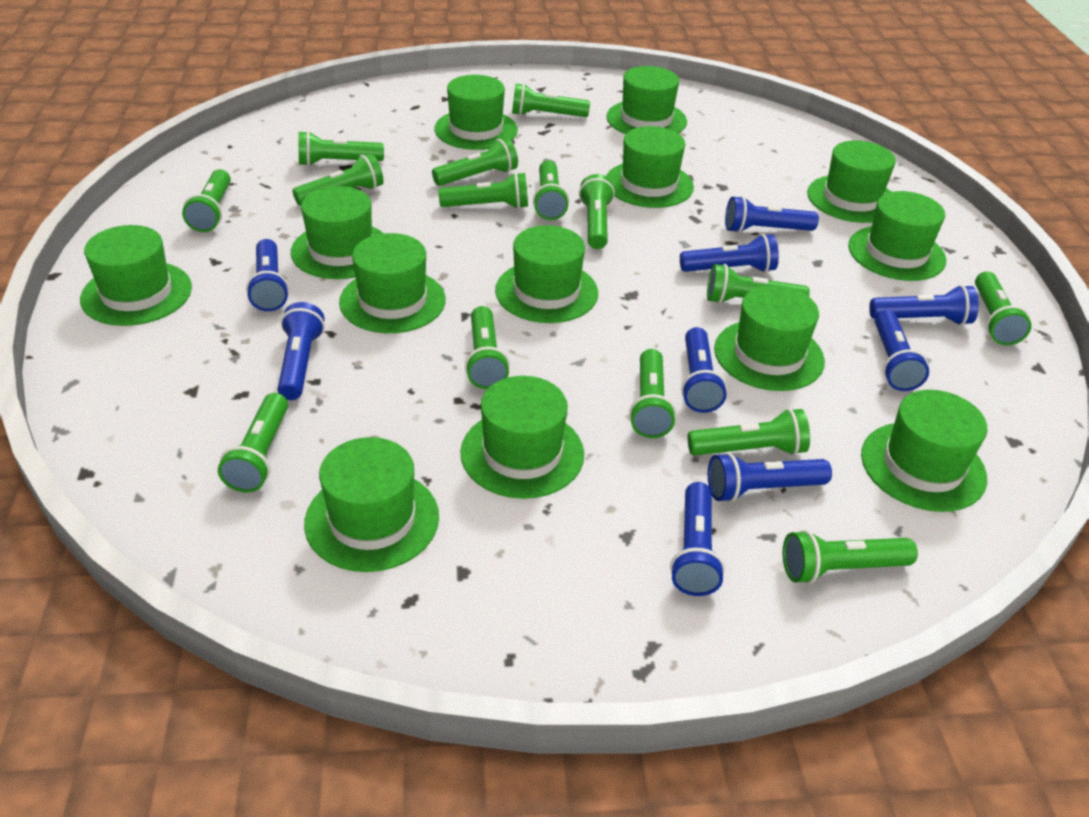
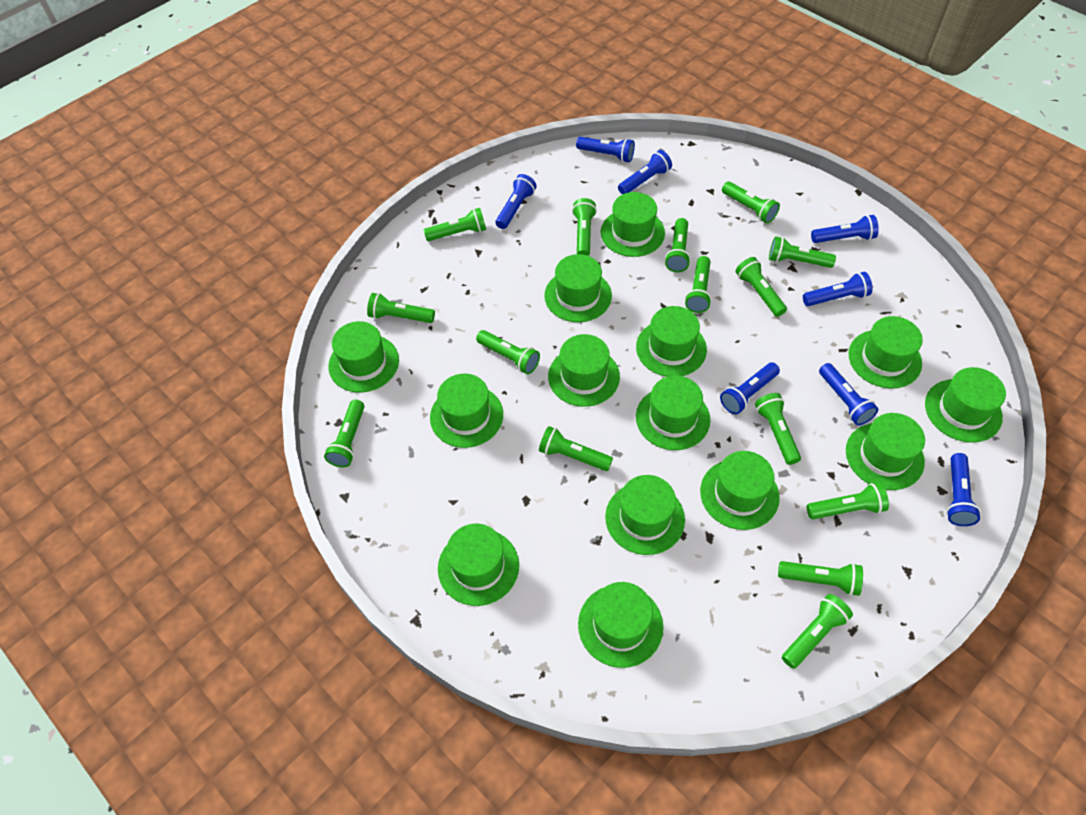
blue flashlight: [246,239,289,311] [278,302,325,400] [670,482,725,596] [680,234,779,272] [681,327,727,413] [708,452,832,502] [725,196,819,233] [869,285,979,325] [875,310,929,391] = 9 -> [496,174,537,229] [576,137,635,163] [618,150,672,195] [720,362,780,414] [803,272,873,306] [811,215,879,243] [819,363,878,426] [946,453,981,526] = 8
green hat: [80,225,192,326] [291,186,384,279] [304,437,439,572] [339,233,446,333] [434,75,518,150] [460,376,584,499] [495,225,598,323] [606,66,687,134] [606,126,694,208] [714,285,825,391] [807,141,896,223] [848,191,946,281] [861,390,987,512] = 13 -> [328,321,399,392] [430,373,503,448] [438,524,519,606] [544,254,612,322] [548,334,620,407] [578,582,663,668] [601,192,665,257] [605,475,685,555] [636,306,707,377] [636,375,710,450] [700,451,780,530] [846,413,925,490] [848,316,923,389] [925,367,1006,443] = 14

